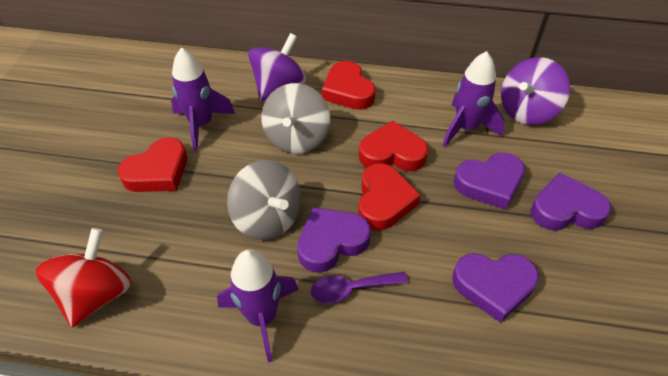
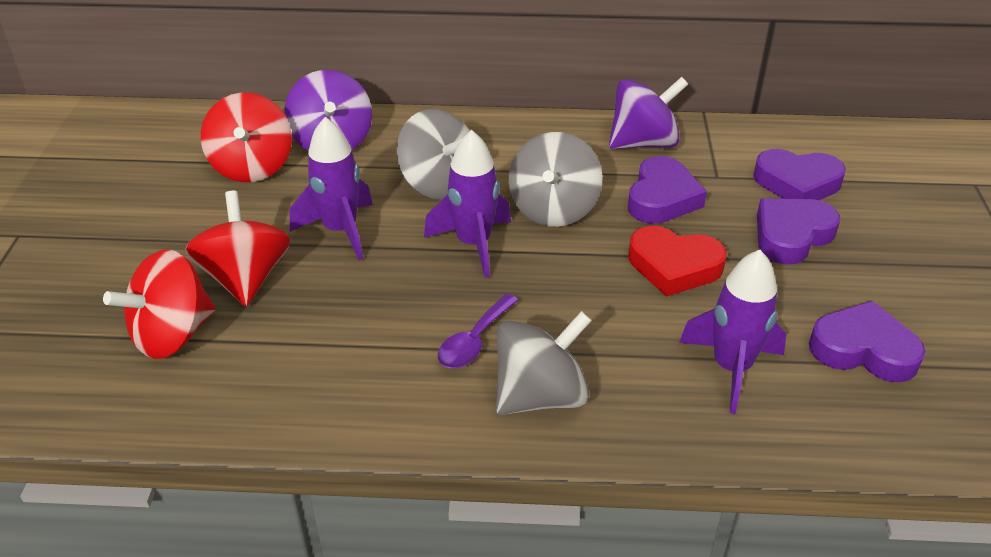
grey spinning top: [227,160,302,240] [261,83,330,154] = 2 -> [396,109,470,200] [496,311,592,415] [509,132,603,227] = 3
red heart: [118,137,187,192] [322,61,376,110] [358,163,421,231] [359,121,428,171] = 4 -> [628,226,727,297] = 1
red spinning top: [36,228,131,327] = 1 -> [103,249,215,359] [185,191,290,306] [201,92,292,182] = 3

